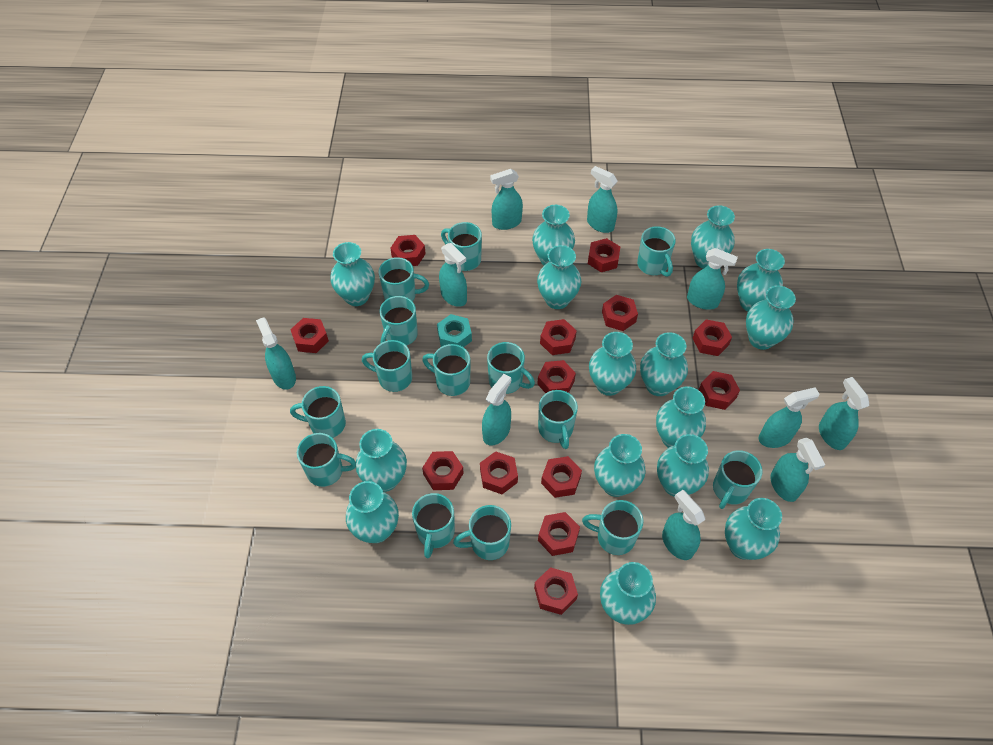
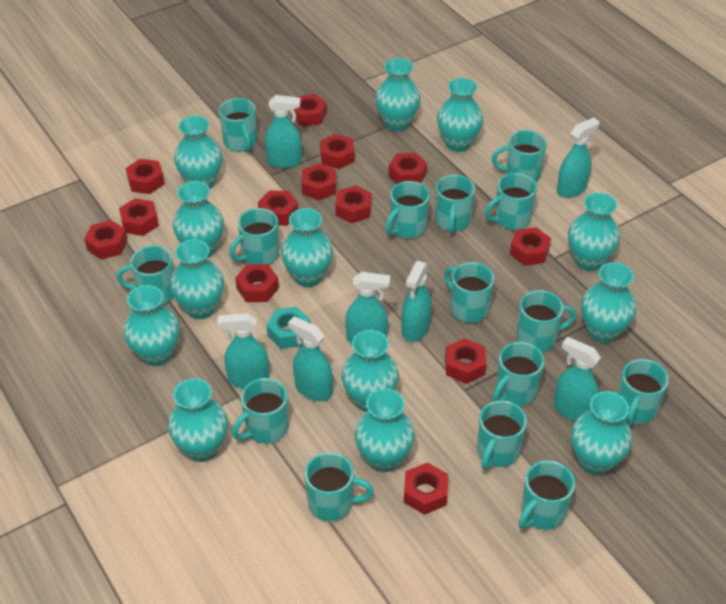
turquoise mug: [290,386,346,438] [297,433,356,487] [362,340,412,392] [379,257,429,301] [380,296,418,346] [412,493,455,558] [422,344,470,396] [441,222,482,271] [453,505,511,560] [487,342,535,394] [538,390,578,449] [582,500,643,555] [637,226,676,277] [713,450,763,509] = 14 -> [116,245,174,305] [219,98,257,152] [229,208,279,265] [232,378,288,444] [305,452,374,521] [385,181,430,238] [435,175,475,233] [444,262,494,323] [477,400,527,470] [484,173,537,230] [492,130,547,182] [493,342,544,406] [517,290,576,352] [519,461,575,530] [618,359,669,426] = 15
turquoise spray bottle: [256,317,296,390] [439,243,467,307] [482,374,511,446] [490,169,523,230] [587,166,618,233] [662,490,705,560] [687,248,738,310] [759,387,820,448] [770,438,825,502] [819,377,869,450] = 10 -> [217,313,269,388] [265,95,302,168] [288,317,333,401] [345,272,390,344] [402,261,432,342] [554,337,601,422] [557,117,600,198] = 7
turquoise vase: [331,242,375,306] [346,481,399,543] [356,429,407,492] [532,205,575,265] [537,245,581,309] [589,332,636,396] [594,434,646,497] [600,562,656,625] [640,332,688,396] [656,386,706,448] [657,434,709,497] [691,205,735,269] [725,498,782,560] [737,249,785,311] [746,285,796,350] = 15 -> [124,285,180,366] [168,378,228,462] [170,239,224,319] [173,181,224,258] [174,116,222,189] [281,208,333,287] [341,330,399,412] [355,388,415,472] [375,58,421,131] [437,78,483,152] [568,193,620,271] [571,391,632,475] [581,262,636,343] = 13

